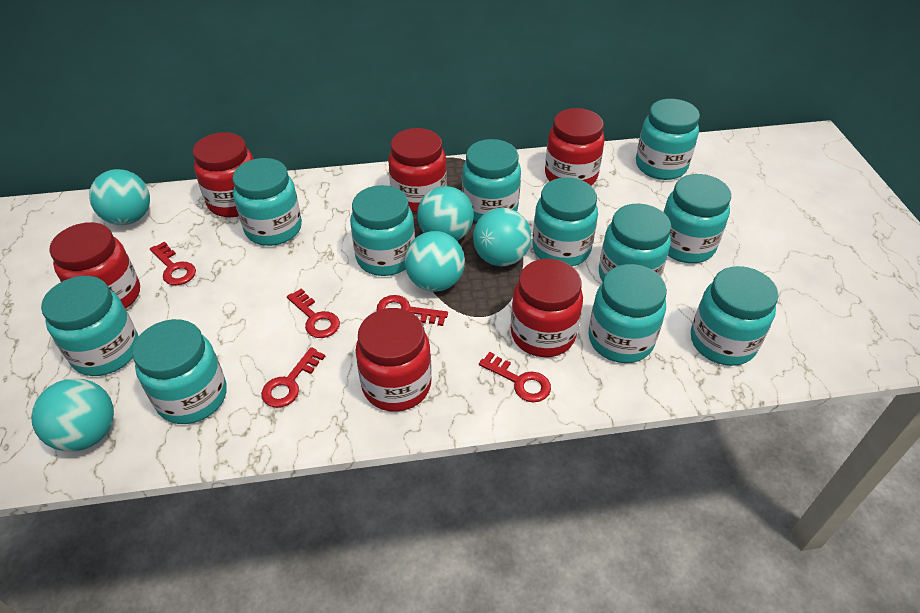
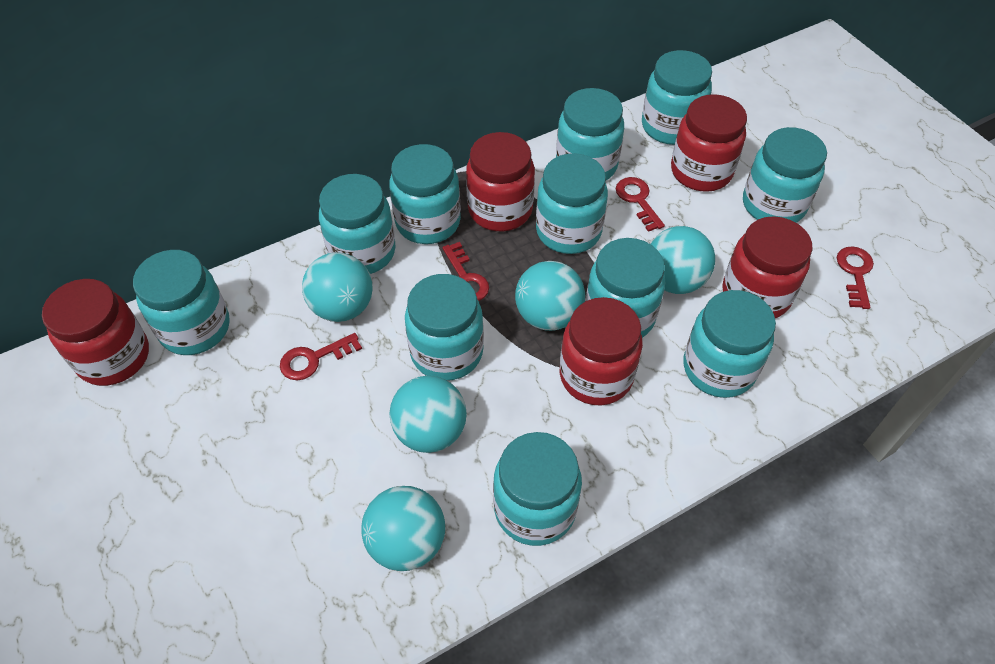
red jar: [49,222,140,309] [193,132,253,217] [355,308,432,412] [388,128,447,212] [511,259,583,357] [545,108,604,185] = 6 -> [42,279,149,386] [466,132,535,231] [560,297,643,405] [671,94,747,192] [722,216,813,318] = 5
red key: [150,241,196,285] [261,347,325,408] [287,288,340,338] [377,295,448,326] [479,352,551,402] = 5 -> [280,333,362,380] [442,242,489,301] [616,177,665,232] [837,246,874,309] = 4

